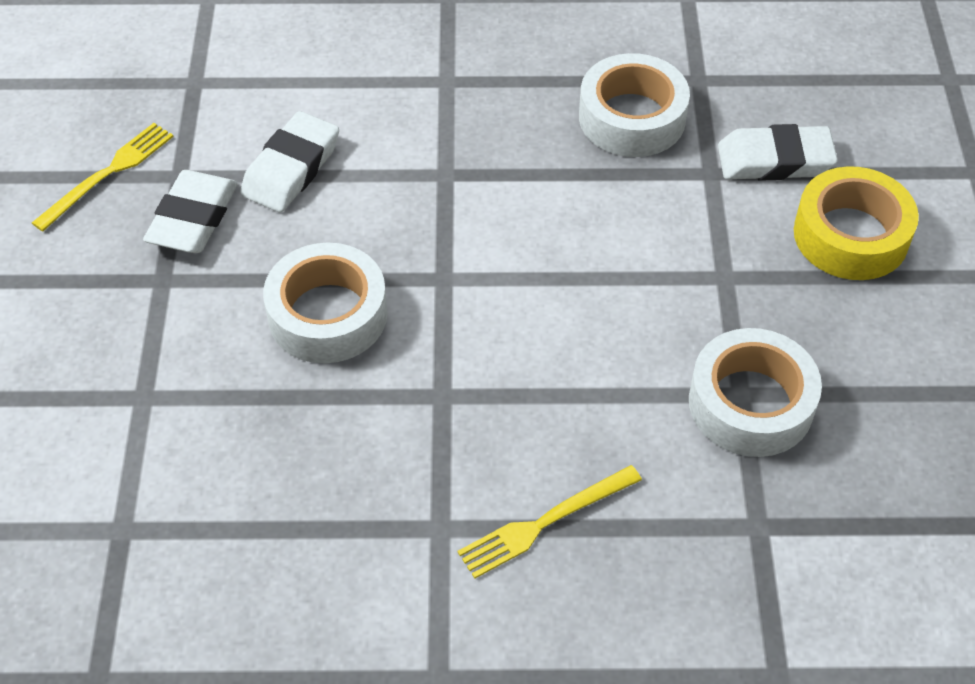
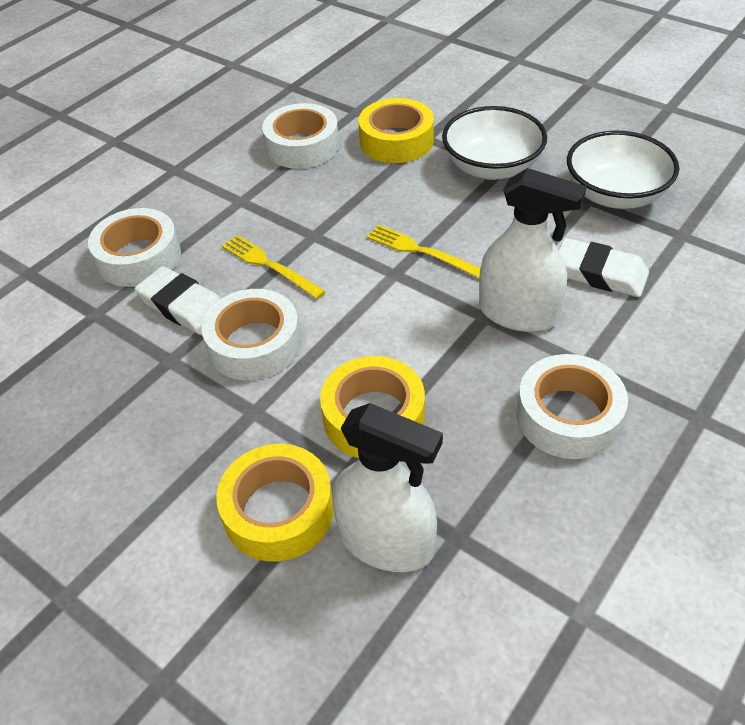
white bowl: none = 0 -> [442,106,547,180] [567,131,679,209] = 2
white eraser: [143,170,238,253] [240,111,339,212] [718,124,838,181] = 3 -> [135,266,221,335] [559,238,649,297] = 2
white spray bottle: none = 0 -> [332,403,443,572] [479,168,586,332] = 2
white tape: [263,242,387,363] [579,53,690,157] [689,328,822,457] = 3 -> [88,208,181,287] [201,289,301,381] [262,103,339,169] [517,354,628,459] = 4
yellow tape: [794,166,919,280] = 1 -> [216,444,334,562] [320,356,425,458] [358,98,434,163] = 3

